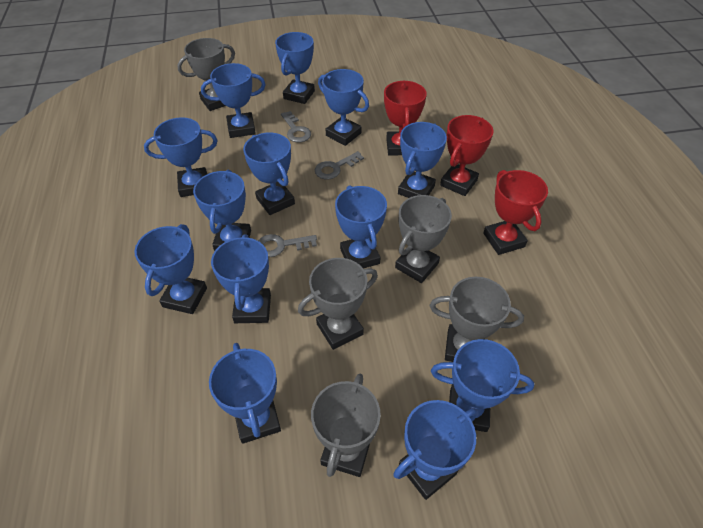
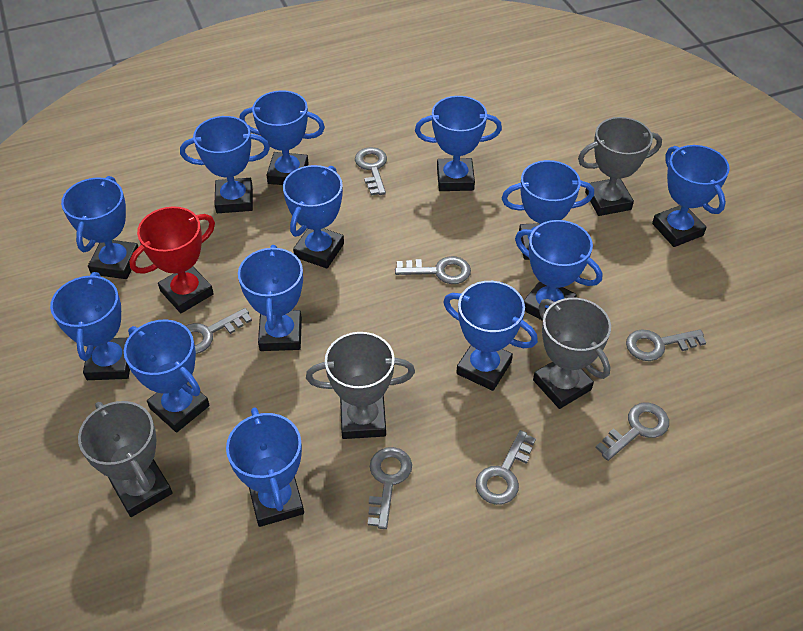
grey key: [258,234,317,257] [281,111,311,142] [315,151,364,180] = 3 -> [186,308,252,354] [355,147,387,195] [368,447,412,529] [395,256,471,284] [476,430,536,505] [595,403,669,461] [626,329,706,361] = 7
grey trophy: [177,38,235,111] [298,258,378,350] [311,374,381,477] [395,195,452,283] [430,277,524,362] = 5 -> [78,401,172,517] [306,332,415,439] [533,298,611,409] [578,117,662,216] = 4
red trophy: [384,81,427,156] [440,115,493,196] [483,170,548,255] = 3 -> [129,206,215,313] = 1

